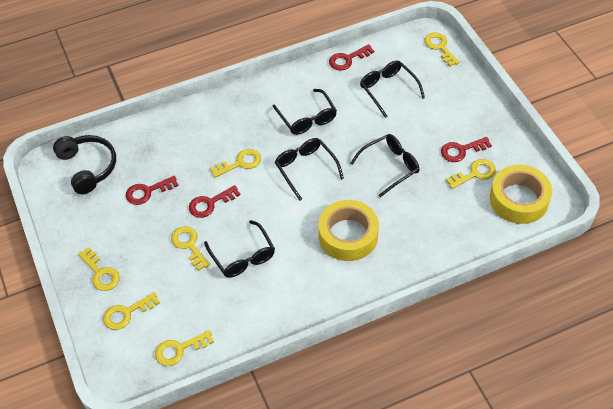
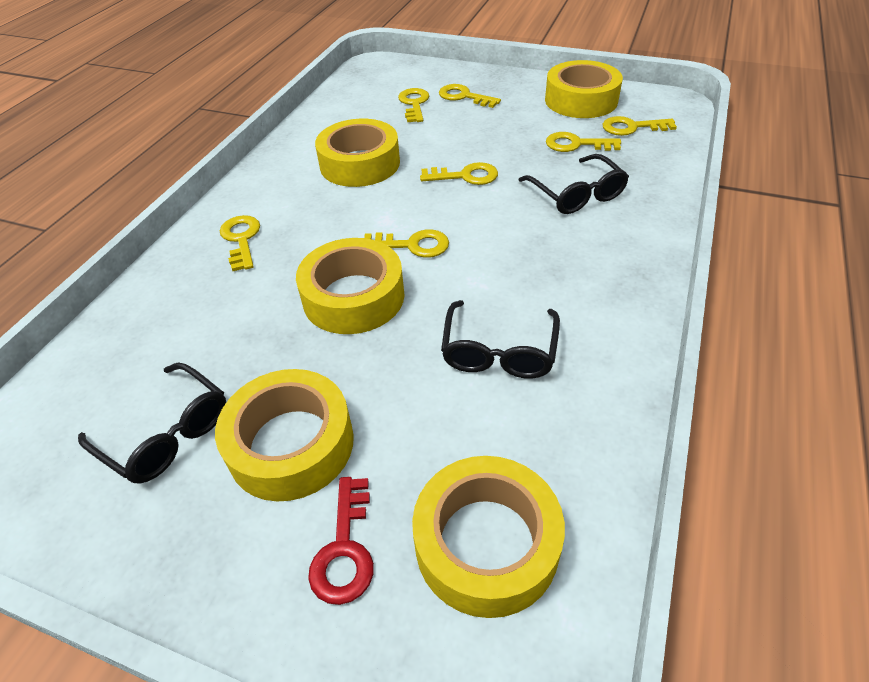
black glasses: [204,220,275,278] [272,89,337,135] [275,138,344,201] [350,134,419,197] [360,60,425,118] = 5 -> [78,362,226,484] [441,300,560,379] [519,154,629,214] = 3
black headphones: [53,135,116,194] = 1 -> none = 0
red key: [126,176,178,205] [189,185,240,218] [329,44,374,71] [441,137,492,162] = 4 -> [308,477,374,605] = 1
yellow tape: [318,200,379,261] [490,165,552,224] = 2 -> [215,369,354,501] [296,238,405,334] [315,119,400,187] [412,456,565,618] [545,60,623,118] = 5

